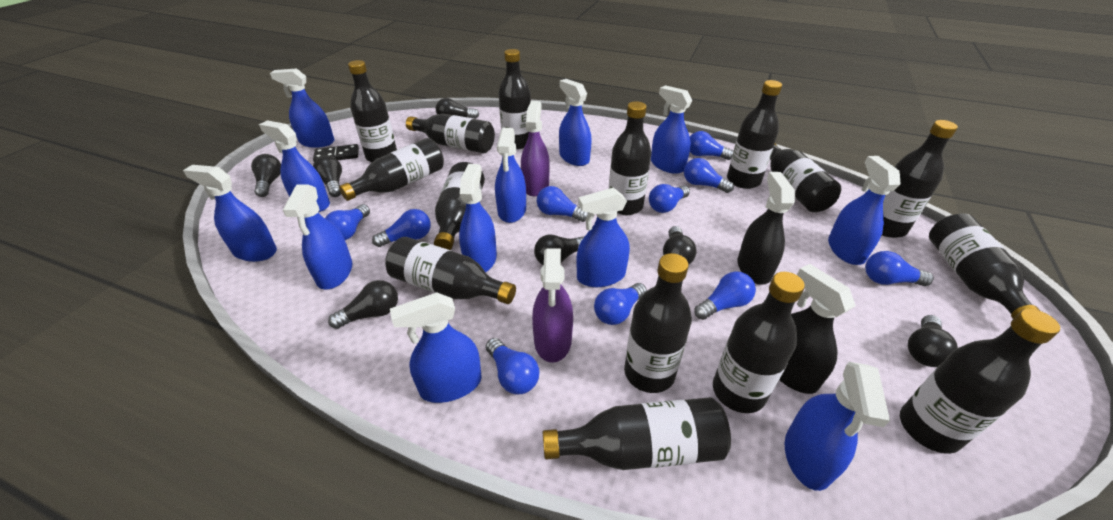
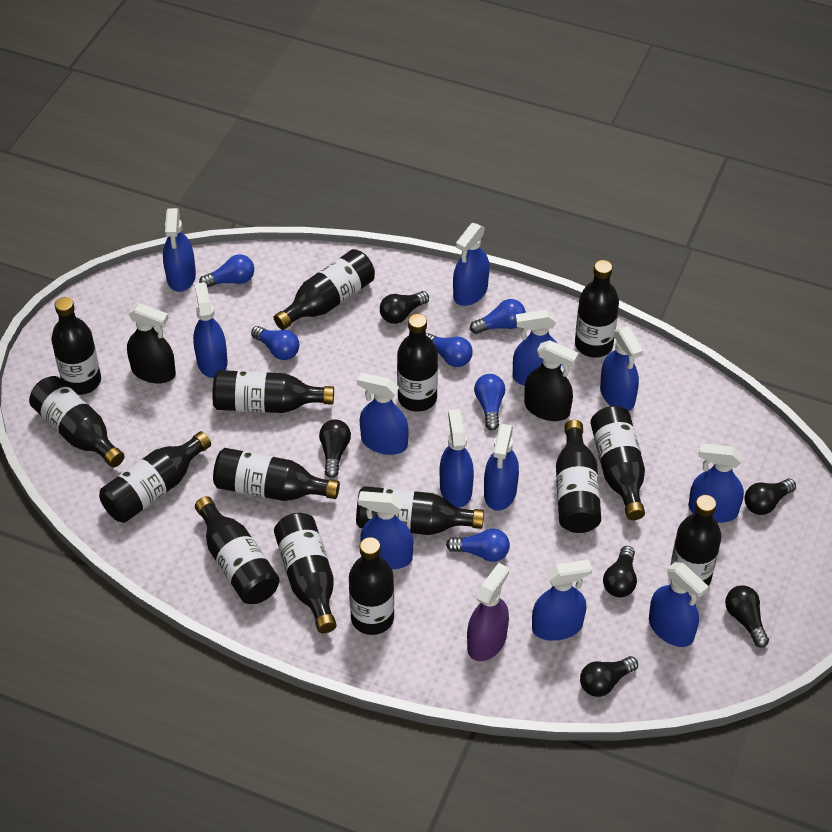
black domino: [313,144,359,162] = 1 -> none = 0
black light bulb: [251,154,281,197] [313,155,342,197] [328,280,398,329] [436,98,479,119] [534,235,584,265] [663,226,697,265] [908,315,958,367] = 7 -> [319,420,351,478] [380,291,429,324] [580,656,638,697] [603,546,637,597] [725,585,769,648] [744,478,796,515] = 6
blue light bulb: [325,204,370,240] [372,209,431,247] [486,338,539,394] [537,186,589,222] [594,283,647,325] [649,184,690,213] [684,158,734,193] [690,131,734,160] [694,271,756,320] [865,251,934,286] = 10 -> [199,254,254,287] [251,326,299,360] [426,333,473,367] [446,528,510,562] [470,299,526,334] [474,374,505,431] = 6
purple spray bottle: [521,101,550,196] [532,248,573,363] = 2 -> [467,563,509,661] = 1

